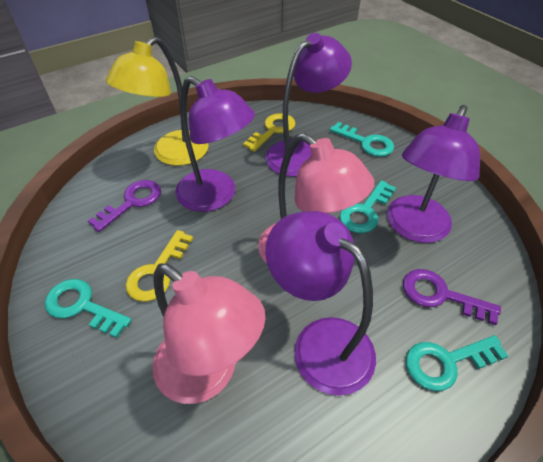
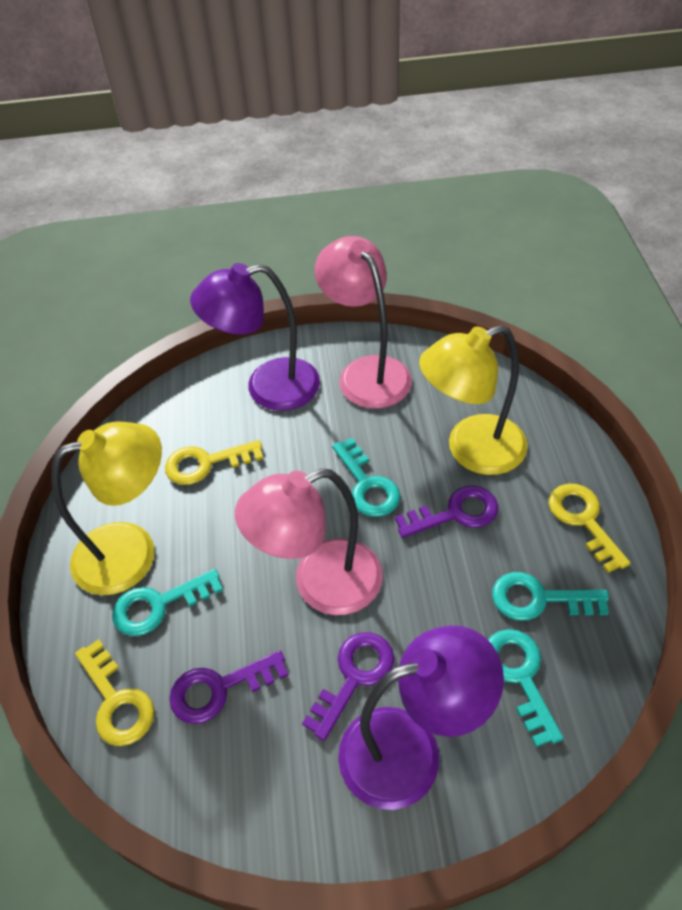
purple key: [88,180,161,232] [403,269,501,325] = 2 -> [169,650,289,724] [302,632,394,741] [395,486,498,538] = 3
purple lamp: [175,76,255,212] [265,33,352,177] [265,211,376,396] [387,105,480,243] = 4 -> [190,263,320,411] [338,625,504,810] = 2
yellow key: [126,230,193,302] [243,113,296,152] = 2 -> [75,639,154,746] [165,440,263,485] [549,484,631,573] = 3
yellow lamp: [106,37,209,166] = 1 -> [51,421,162,595] [419,325,528,475] = 2

